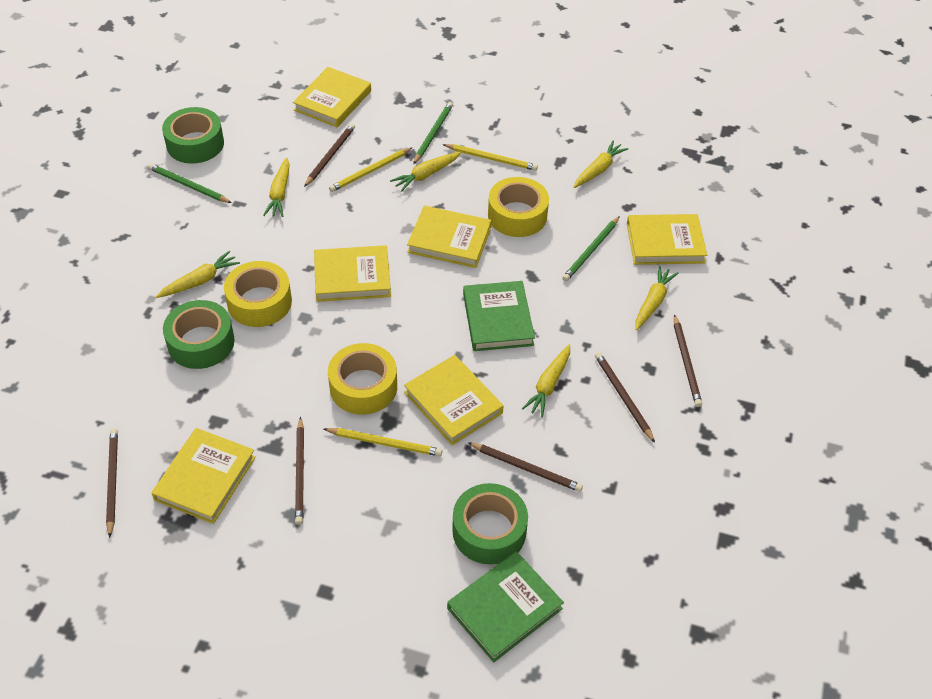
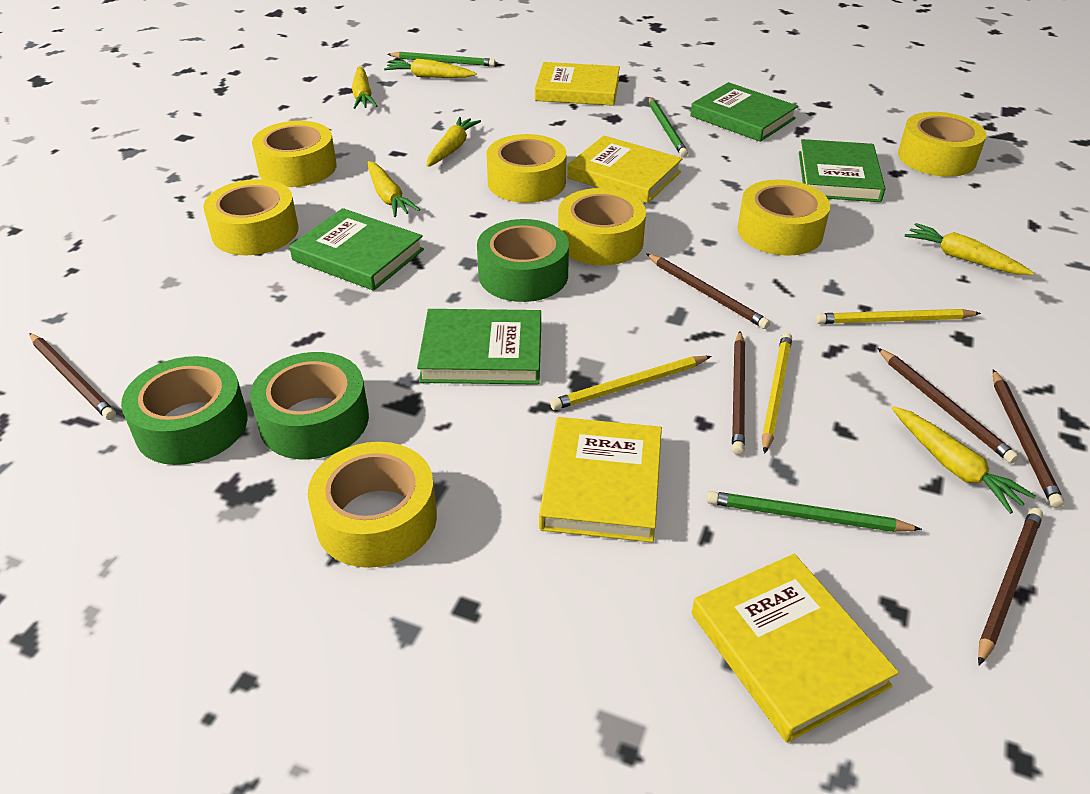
green book: [447,551,564,662] [463,281,535,351] = 2 -> [289,208,424,291] [417,309,541,385] [690,82,798,142] [799,139,885,202] = 4
yellow book: [151,428,256,524] [293,67,371,127] [314,245,391,302] [404,355,503,445] [407,206,492,268] [627,214,707,265] = 6 -> [535,62,620,106] [539,417,662,543] [567,136,683,203] [692,554,899,743] = 4
yellow tape: [224,261,292,327] [328,343,397,415] [488,177,549,237] = 3 -> [203,179,299,255] [252,121,337,187] [308,442,437,568] [487,134,567,203] [558,188,646,266] [737,179,830,256] [898,112,986,177] = 7

